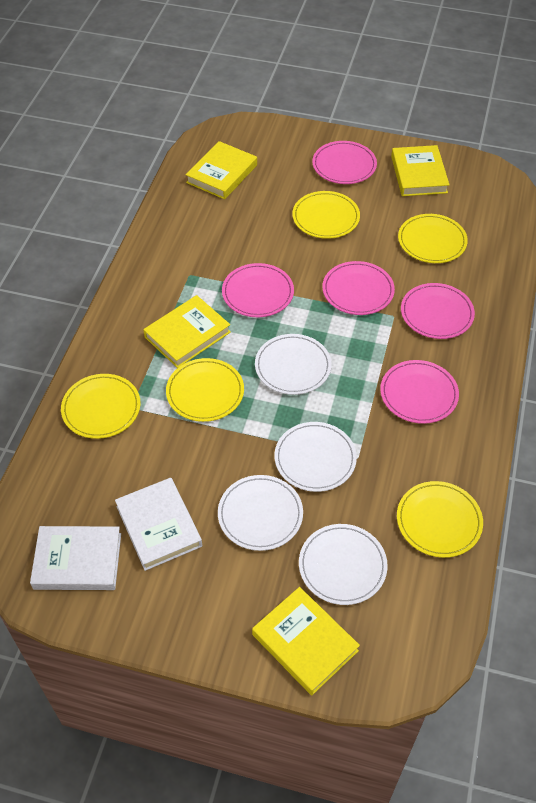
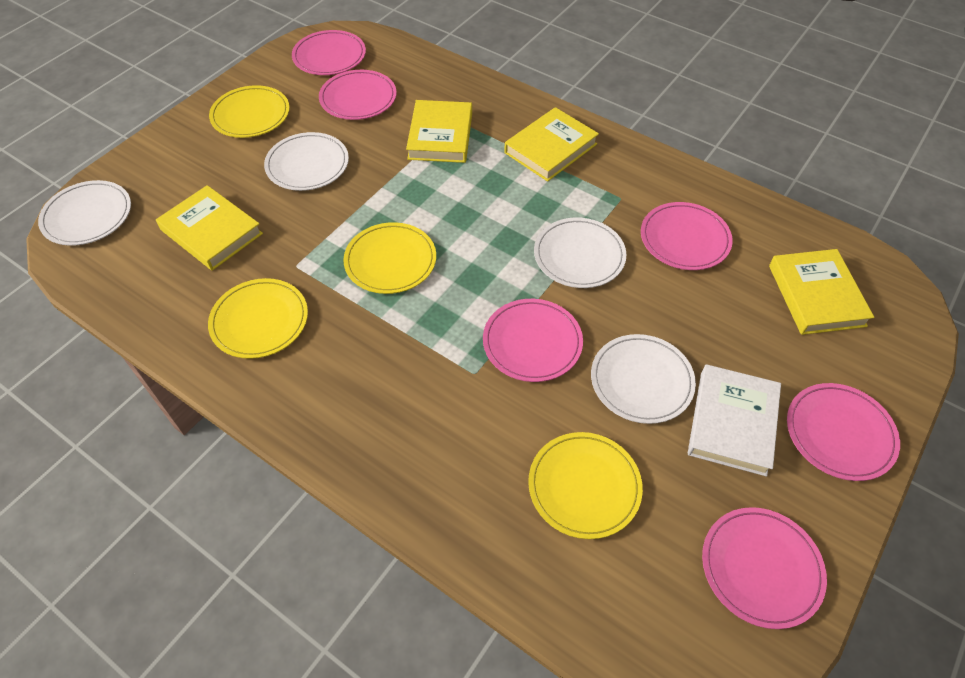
pink plate: [222,263,294,317] [312,141,377,184] [322,261,395,315] [380,360,459,424] [401,283,475,339] = 5 -> [292,30,366,75] [319,70,397,120] [483,299,583,382] [641,202,733,270] [702,507,827,629] [787,383,900,481] = 6
white book: [30,526,121,590] [115,478,202,571] = 2 -> [688,364,781,476] = 1
yellow plate: [61,374,141,439] [166,358,244,422] [292,191,360,239] [397,481,483,558] [398,214,468,263] = 5 -> [208,278,308,359] [209,85,290,138] [343,222,436,294] [528,432,643,539] = 4

